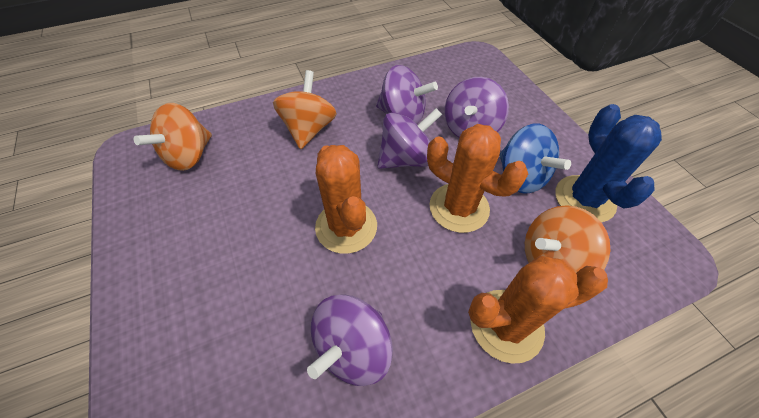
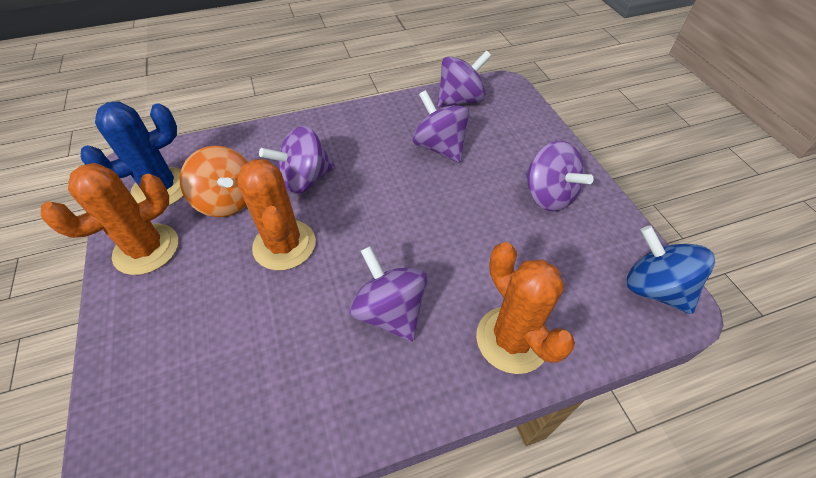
orange spinning top: [134,103,212,171] [273,70,337,149] [525,205,611,273] = 3 -> [180,146,248,217] = 1
purple spinning top: [307,294,393,386] [376,65,438,124] [377,108,442,169] [444,77,509,138] = 4 -> [259,126,335,194] [350,246,427,342] [412,90,470,163] [437,50,491,108] [526,141,594,211] = 5

